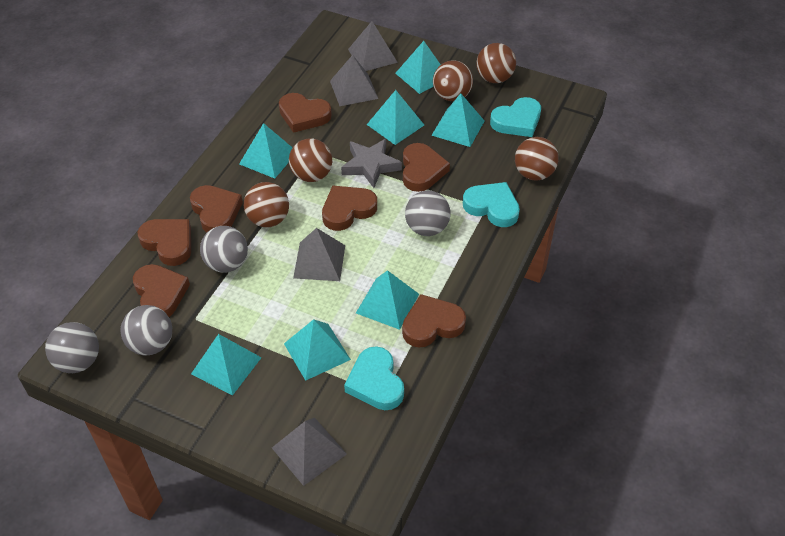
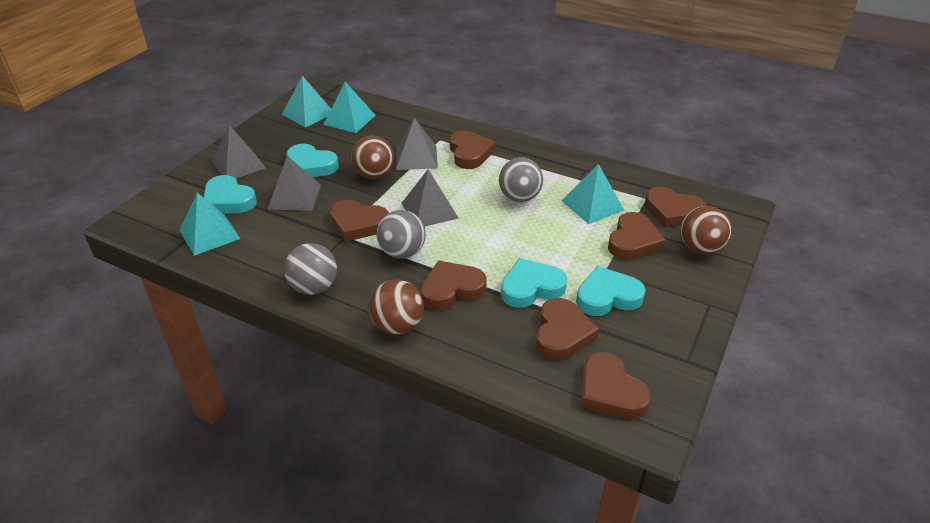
brown ball: [244,182,289,227] [289,138,332,182] [433,60,473,101] [476,43,516,83] [515,137,559,181] = 5 -> [351,136,394,179] [369,280,424,334] [681,206,732,254] = 3
grey ball: [45,322,99,373] [121,305,172,355] [200,226,248,273] [405,190,451,236] = 4 -> [284,243,337,295] [377,210,426,259] [499,157,543,202] = 3
grey star: [341,139,402,188] = 1 -> none = 0
turquoise heart: [344,346,404,410] [463,182,520,227] [490,97,541,137] = 3 -> [204,175,257,213] [287,144,339,177] [501,258,567,308] [576,266,646,316] = 4
turquoise pyramid: [191,334,262,395] [239,123,293,179] [284,319,351,381] [356,270,419,330] [367,90,424,145] [395,41,441,94] [431,93,484,147] = 7 -> [179,192,240,256] [282,76,331,128] [323,82,376,133] [562,164,624,224] = 4

